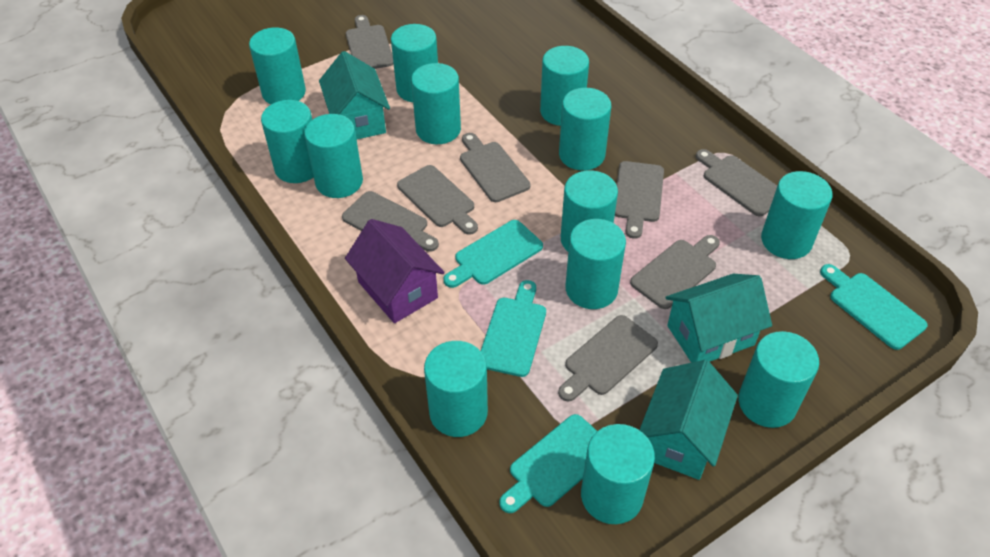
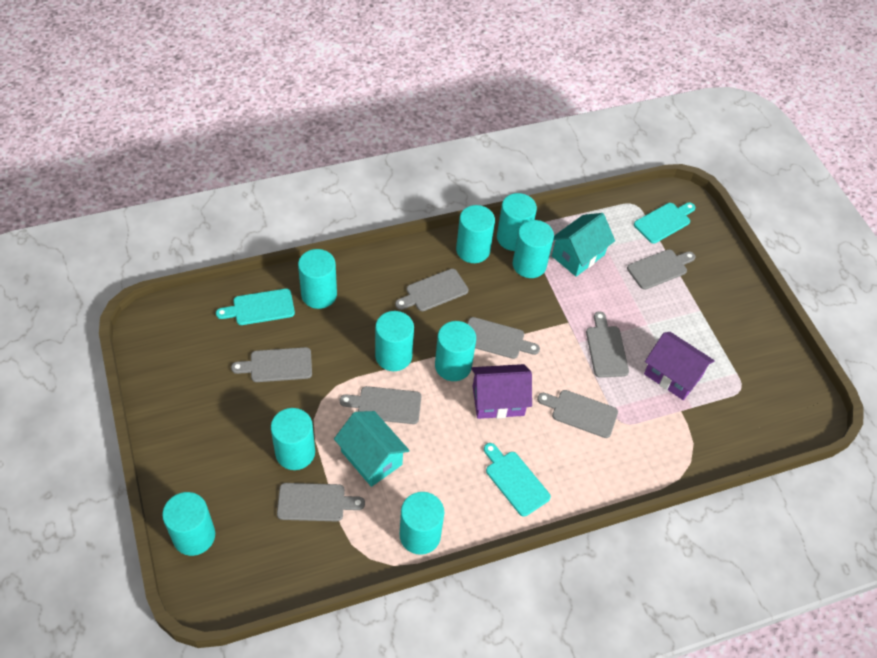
purple house: [345,219,445,323] = 1 -> [471,364,532,419] [644,332,715,400] = 2
turquoise cutting board: [444,220,543,288] [481,280,546,377] [499,414,597,513] [820,264,928,350] = 4 -> [216,289,295,325] [484,443,551,517] [634,202,696,244] = 3
turquoise cylinder: [249,27,306,104] [261,100,314,183] [304,114,363,198] [391,24,438,102] [411,63,461,144] [424,341,488,437] [540,46,589,126] [559,88,611,171] [561,170,618,251] [565,219,626,309] [581,424,655,524] [738,331,819,428] [761,171,833,259] = 13 -> [162,492,215,556] [271,408,315,470] [298,249,337,309] [375,311,414,371] [400,492,444,555] [435,321,476,381] [456,205,495,263] [497,193,537,251] [513,220,554,278] = 9
turquoise house: [319,51,390,139] [640,360,738,480] [665,274,772,363] = 3 -> [334,411,410,487] [552,213,615,277] = 2

